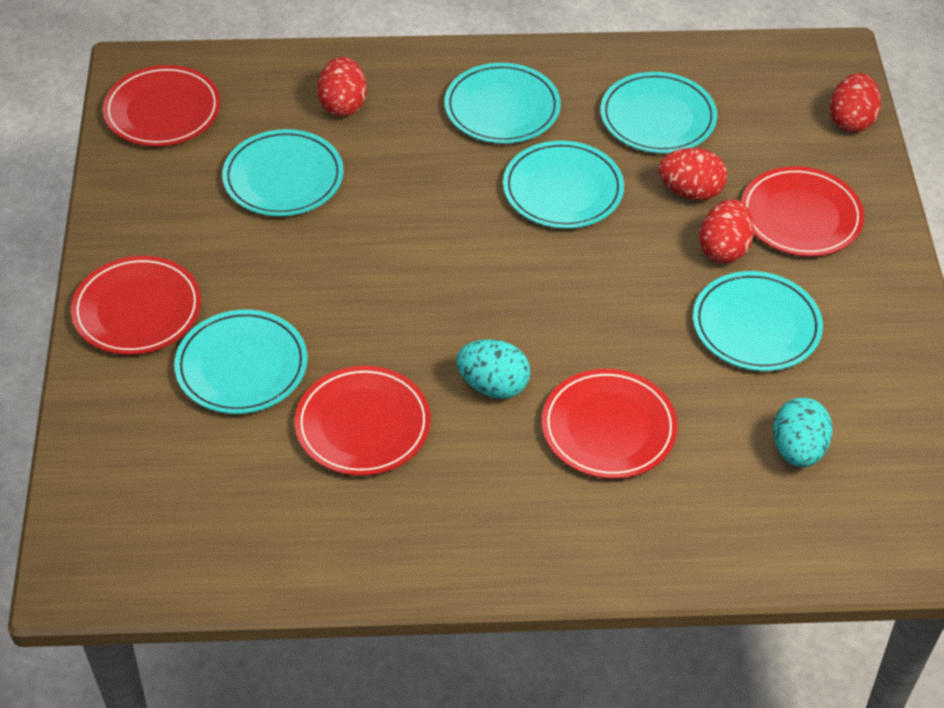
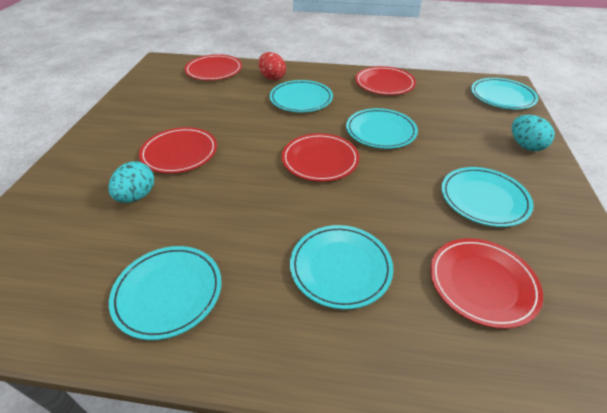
red egg: [317,57,367,117] [658,148,727,201] [699,199,754,263] [830,73,881,133] = 4 -> [258,52,286,81] = 1

